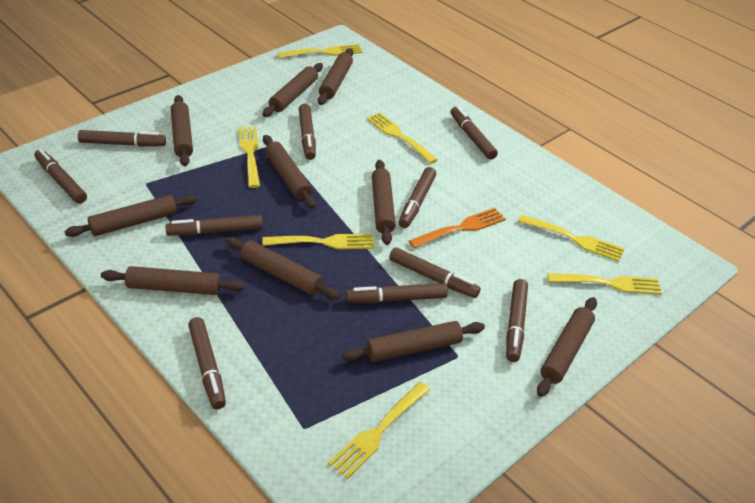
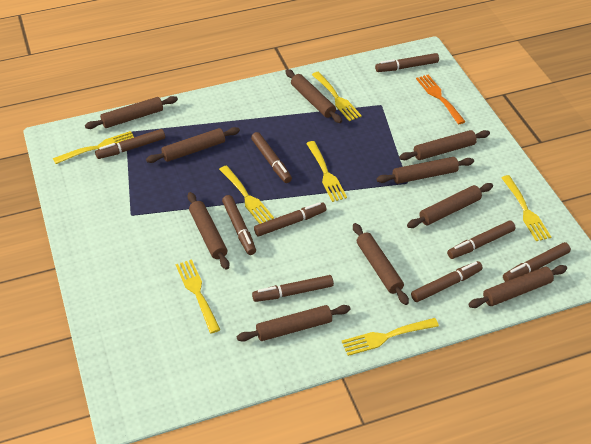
brown marker: [35,149,87,204] [78,130,166,146] [165,215,263,236] [188,317,226,409] [299,104,316,160] [346,283,448,303] [389,247,481,298] [399,167,436,228] [450,106,498,160] [506,279,528,362] = 10 -> [95,129,165,159] [222,195,256,255] [251,132,292,183] [252,275,334,302] [254,202,327,236] [375,53,439,72] [411,261,483,302] [447,220,516,259] [503,242,571,282] = 9

